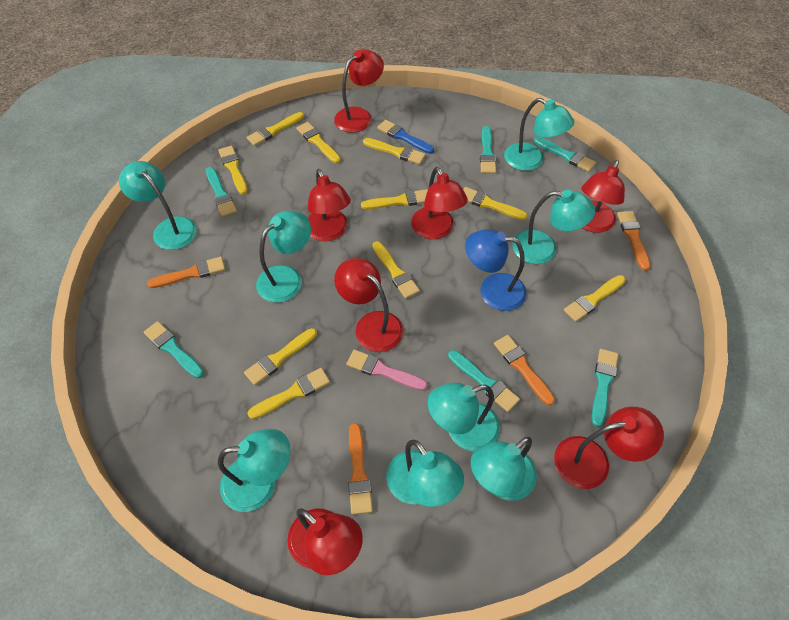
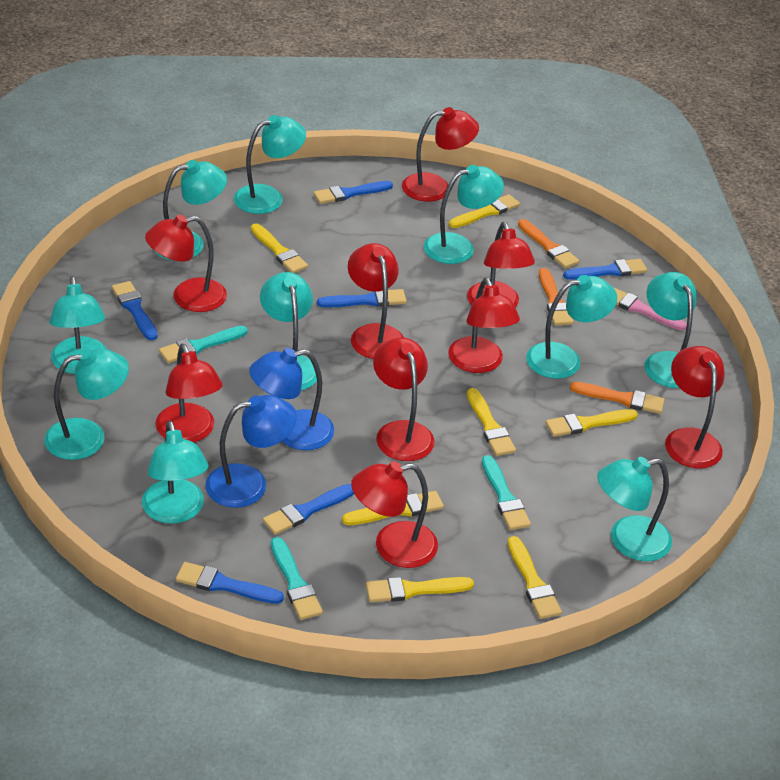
blue brush: [377,120,434,154] = 1 -> [112,281,158,340] [176,562,284,604] [263,484,354,535] [313,181,393,204] [317,289,407,308] [563,259,647,280] = 6
blue lamp: [465,229,527,311] = 1 -> [205,395,297,508] [249,348,334,450] = 2
orange brush: [147,256,225,288] [348,423,373,515] [494,335,555,405] [617,211,650,271] = 4 -> [518,219,579,268] [539,268,574,326] [570,382,664,414] = 3
red lamp: [287,508,363,575] [307,169,351,241] [334,49,384,133] [334,258,403,352] [411,167,468,239] [554,407,664,489] [581,160,625,233] = 7 -> [145,215,227,312] [155,344,223,443] [348,243,404,359] [351,461,438,568] [373,337,435,461] [402,107,479,202] [448,278,520,373] [467,222,535,308] [665,346,725,468] = 9
turquoise brush: [144,321,204,378] [206,167,237,217] [448,350,520,412] [480,126,496,174] [534,137,596,172] [592,349,618,427] = 6 -> [159,326,248,363] [271,537,323,620] [482,455,531,530] = 3
turquoise lamp: [119,161,197,250] [218,429,291,512] [256,211,311,303] [386,440,464,507] [428,383,500,451] [471,437,537,501] [504,98,574,171] [512,190,595,264] = 8 -> [44,348,129,460] [50,276,107,374] [142,420,208,524] [155,160,227,261] [234,115,306,214] [260,272,317,391] [424,165,504,264] [526,275,617,379] [597,457,672,561] [644,272,696,388] = 10
yellow brush: [218,146,248,195] [244,328,317,385] [247,112,304,146] [247,368,330,419] [296,122,341,163] [361,189,428,209] [363,138,426,165] [372,241,420,299] [463,187,528,220] [564,275,626,322] = 10 -> [251,223,308,273] [342,491,444,525] [366,577,474,602] [449,194,520,228] [467,388,516,456] [508,536,562,619] [545,409,638,437] = 7

